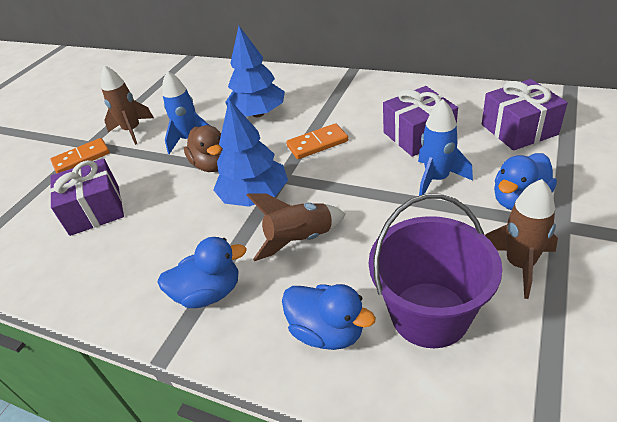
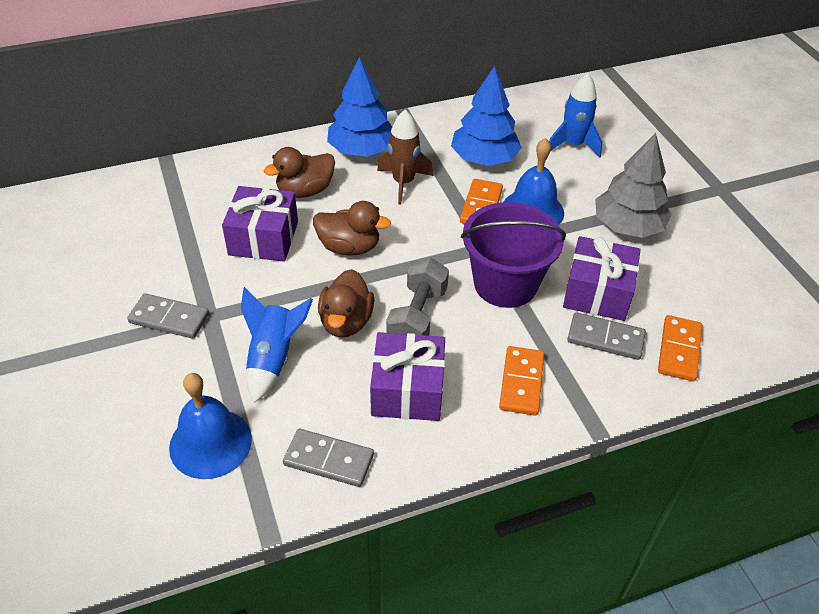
blue bell: none = 0 -> [169,373,252,479] [504,138,564,225] = 2
blue duck: [157,237,247,308] [282,284,376,350] [494,153,557,210] = 3 -> none = 0
brown duck: [184,125,223,172] = 1 -> [264,147,335,198] [313,201,391,256] [318,269,374,337] = 3
brown rocket: [101,65,154,145] [246,193,345,261] [485,179,558,299] = 3 -> [377,110,434,205] = 1
grey domino: none = 0 -> [127,293,209,339] [283,429,374,487] [567,312,646,360] = 3
grey dumbbell: none = 0 -> [387,258,449,336] = 1
grey tree: none = 0 -> [595,133,672,238] = 1
orange domino: [51,138,110,173] [286,123,348,159] = 2 -> [460,179,503,224] [499,346,544,416] [658,315,702,381] = 3

